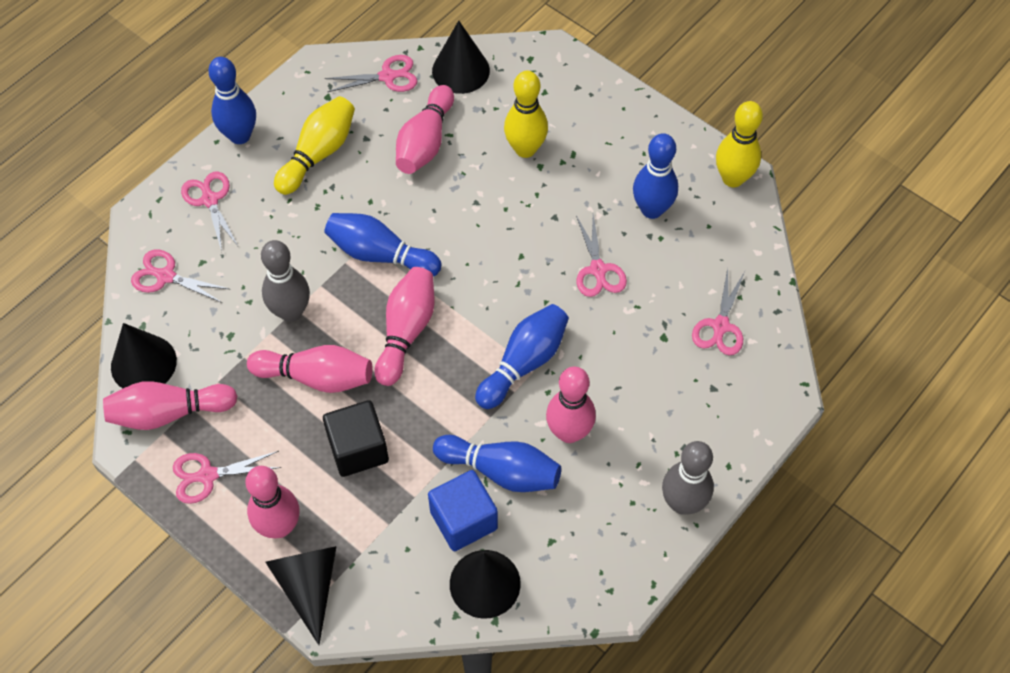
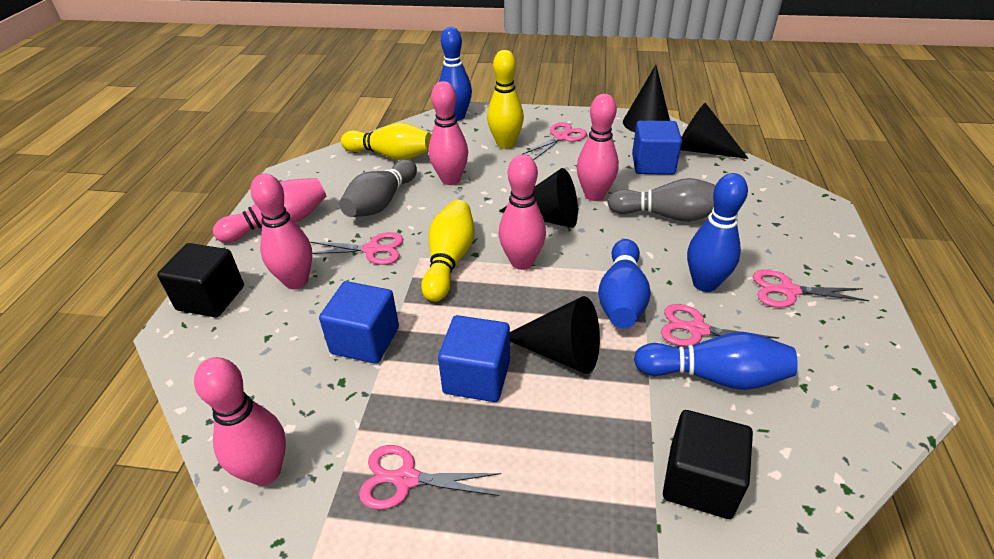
black cube: [323,400,389,477] = 1 -> [157,243,244,318] [663,410,753,519] = 2
blue bowling pin: [208,57,256,144] [324,213,441,277] [433,435,561,492] [475,304,569,409] [633,133,678,219] = 5 -> [439,27,472,121] [598,239,651,329] [634,332,798,390] [687,173,748,292] = 4
blue cube: [428,470,498,551] = 1 -> [319,281,399,364] [438,315,510,402] [632,120,682,175] = 3
pink scissors: [131,250,229,303] [173,451,281,504] [181,172,238,251] [325,55,418,92] [576,215,627,297] [692,268,745,355] = 6 -> [310,232,403,265] [359,445,501,510] [523,122,587,160] [661,304,780,346] [753,269,869,308] = 5

